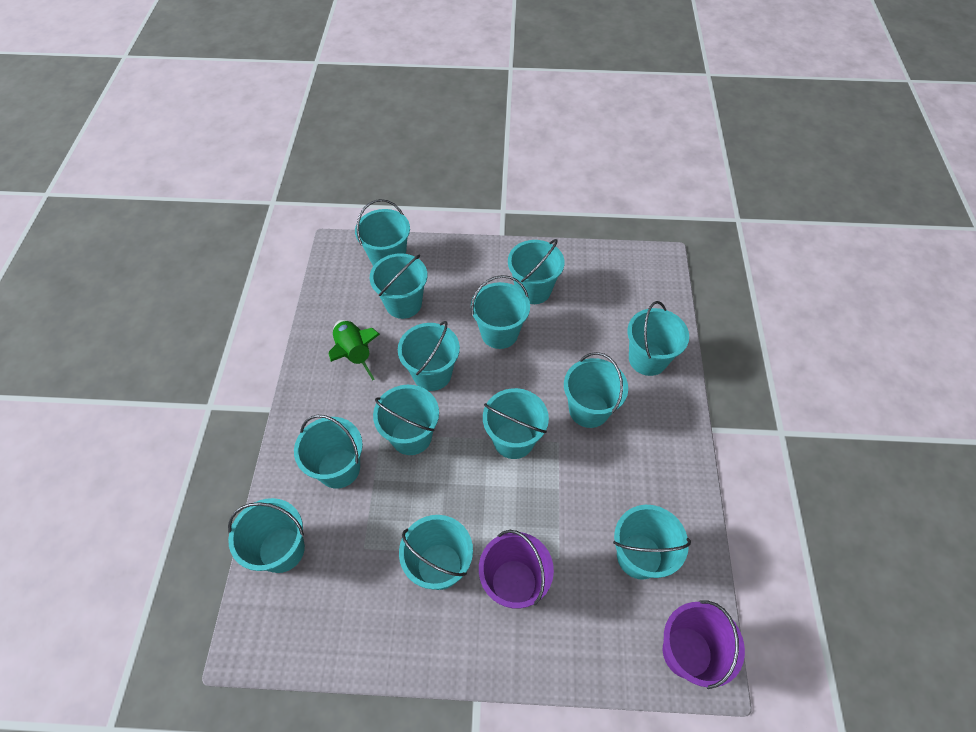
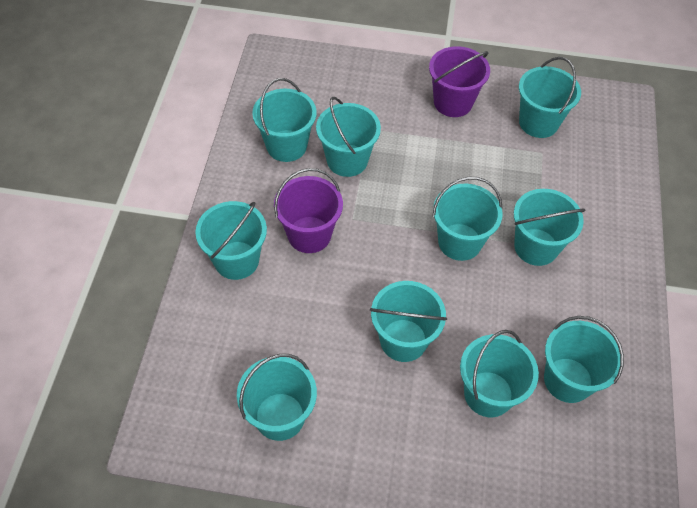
green rocket: [329,320,380,380] = 1 -> none = 0
turquoise bucket: [228,498,305,573] [294,415,363,488] [355,199,410,266] [370,253,427,319] [373,385,439,455] [398,321,460,391] [399,515,473,590] [471,275,530,349] [483,388,549,459] [508,239,564,304] [564,352,628,428] [613,505,691,579] [627,301,689,376] = 13 -> [195,201,267,280] [237,354,317,441] [252,78,317,162] [316,97,381,177] [370,281,447,362] [432,177,503,261] [460,330,539,417] [514,189,586,266] [519,57,581,138] [544,316,624,403] = 10

